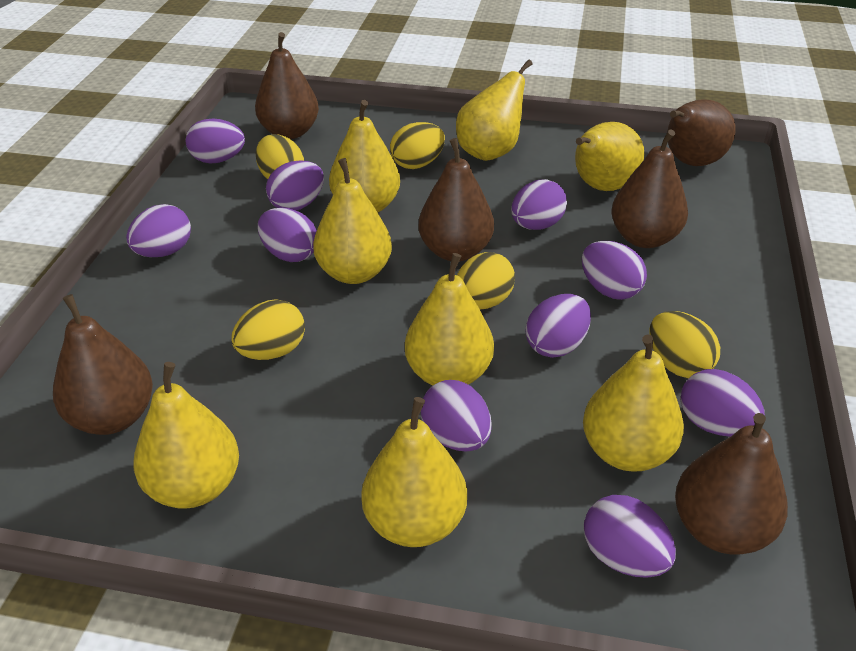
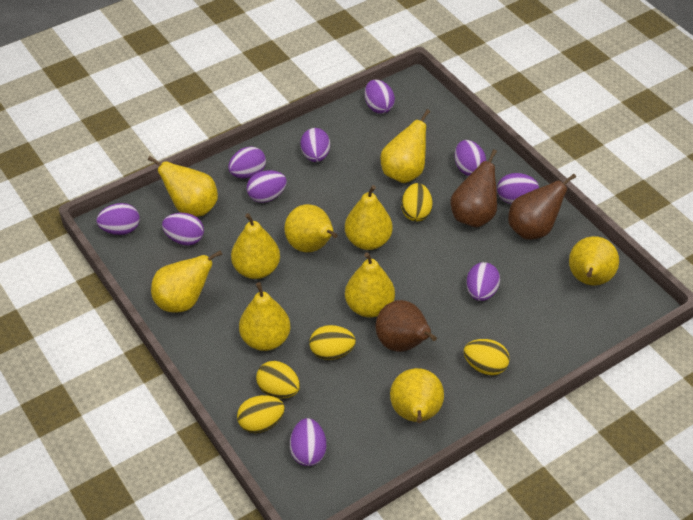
brown pear: [53,294,153,435] [255,32,319,139] [418,138,494,262] [612,130,688,248] [667,99,736,166] [675,413,788,555] = 6 -> [375,300,437,352] [451,149,497,228] [508,174,576,240] = 3
yellow pear: [133,362,239,509] [313,158,392,284] [329,100,400,212] [361,397,467,547] [405,253,494,386] [456,60,532,161] [575,122,644,191] [583,335,684,472] = 8 -> [148,156,218,216] [151,250,223,313] [231,213,280,279] [239,282,291,351] [284,204,338,252] [345,185,393,250] [345,252,395,318] [380,109,430,183] [390,368,444,423] [569,236,619,286] = 10

